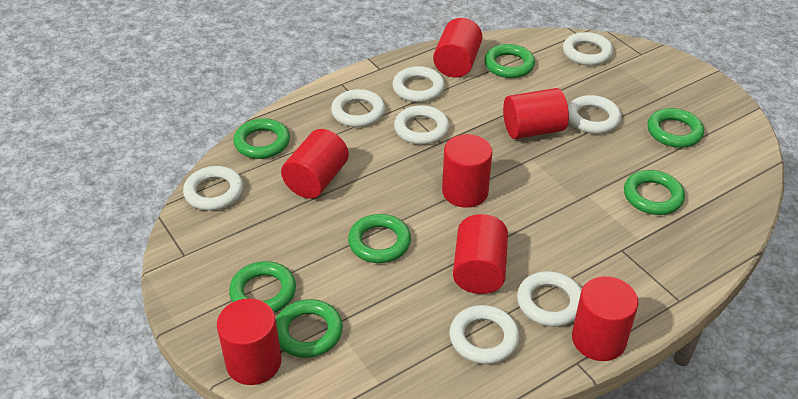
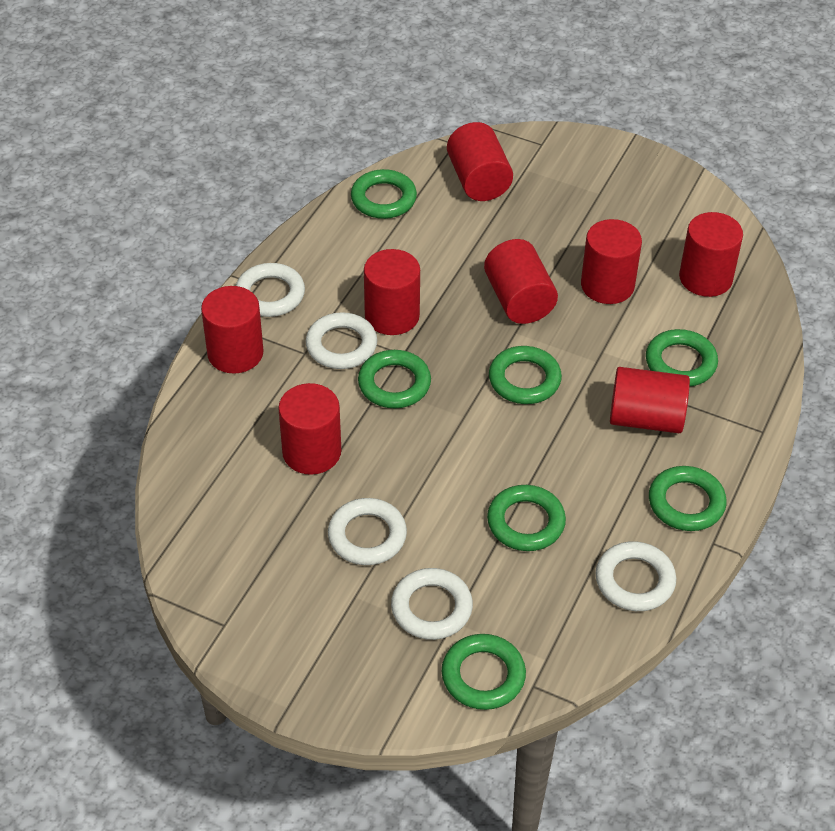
red cylinder: [217,298,281,385] [281,129,349,199] [433,18,483,78] [442,134,492,208] [453,214,508,294] [503,88,569,139] [572,276,638,361] = 7 -> [201,286,264,373] [278,383,341,475] [364,249,420,335] [447,122,513,201] [484,239,558,324] [581,219,642,304] [610,367,690,433] [679,212,743,297] = 8
white ring: [183,166,243,211] [331,89,385,127] [392,66,445,102] [394,105,449,145] [450,305,519,364] [517,271,582,327] [563,32,613,66] [568,95,621,134] = 8 -> [236,263,305,317] [306,312,377,369] [328,498,407,565] [391,568,473,640] [596,541,676,611] = 5

